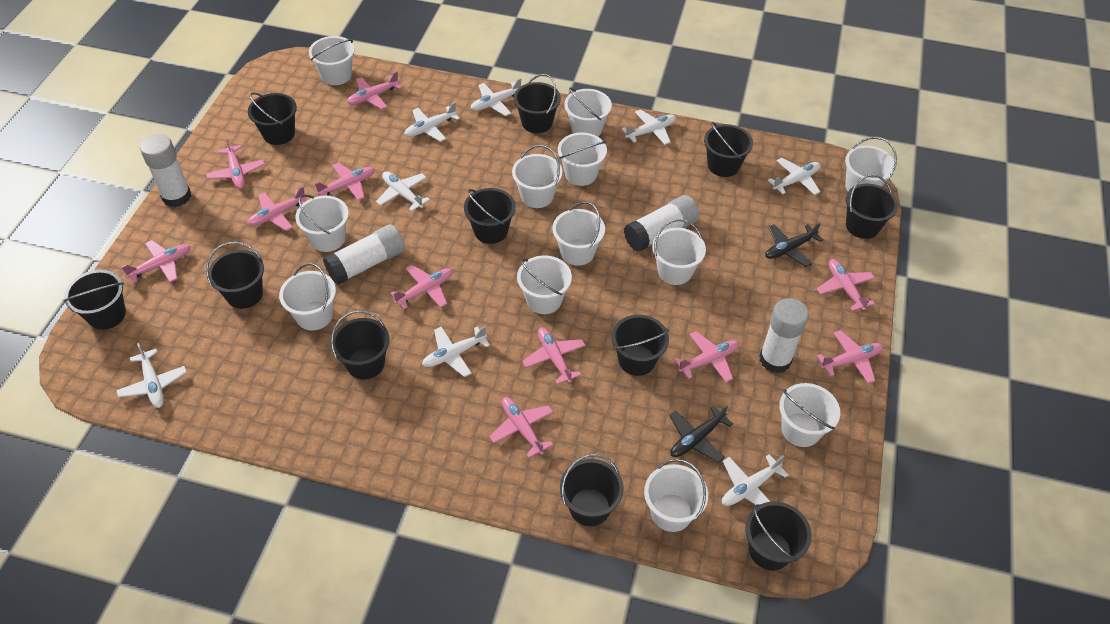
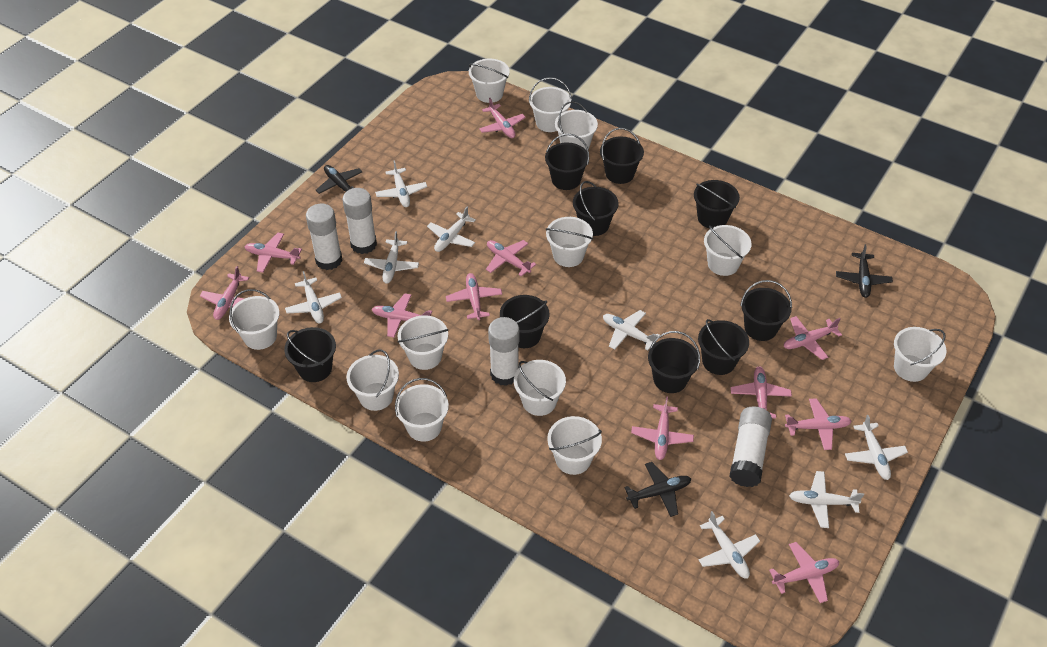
black bucket: [64,270,126,330] [206,242,264,309] [248,92,297,145] [331,311,390,379] [464,188,516,244] [514,74,561,133] [560,454,624,526] [612,315,669,376] [704,122,753,177] [745,502,812,570] [846,175,898,239] = 11 -> [284,327,336,382] [500,295,550,348] [545,134,589,190] [573,181,619,236] [600,128,644,184] [648,331,700,393] [694,180,740,228] [698,319,749,375] [740,280,792,341] = 9
black plane: [669,405,733,463] [765,222,823,267] = 2 -> [315,165,362,194] [624,462,691,517] [836,244,893,298] = 3

